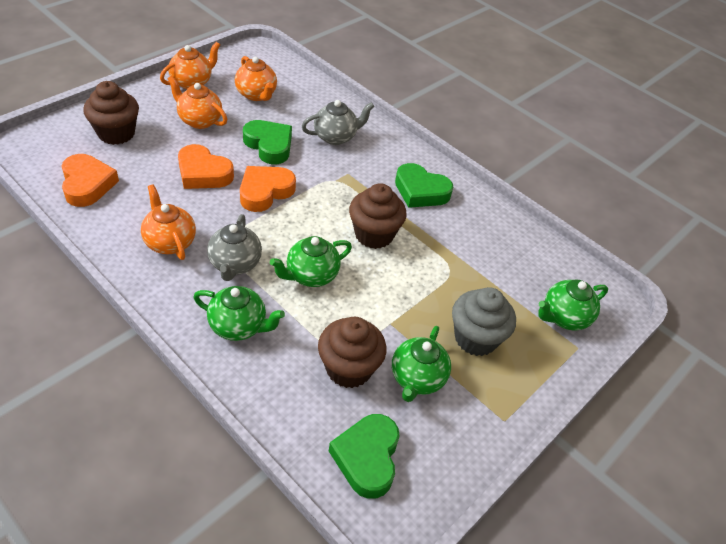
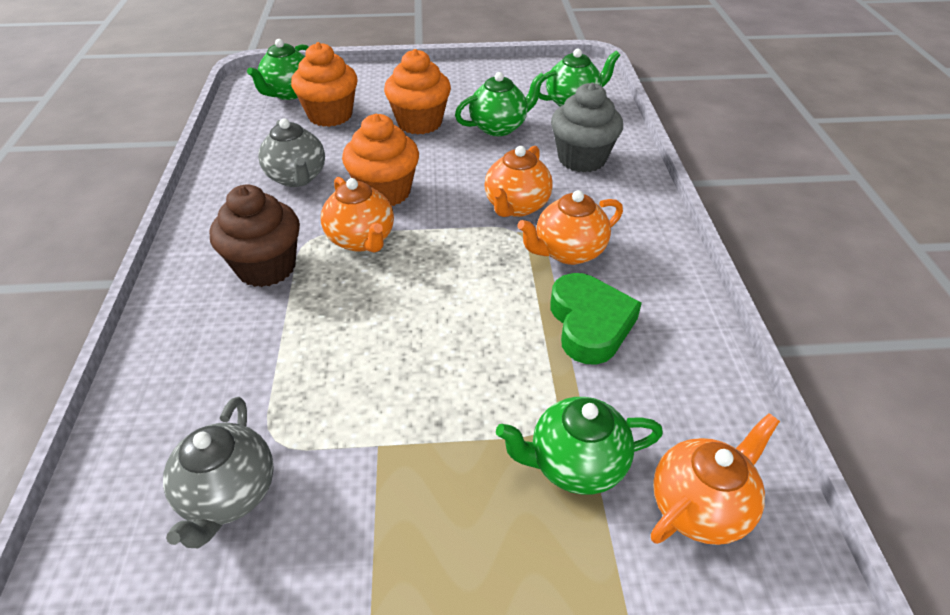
brown cupcake: [83,81,139,145] [318,317,387,388] [349,183,407,249] = 3 -> [210,185,300,287] = 1
green heart: [243,120,292,164] [329,414,399,499] [395,163,453,208] = 3 -> [550,273,642,365] = 1
orange cupcake: none = 0 -> [291,42,358,127] [342,114,419,206] [384,49,451,135] = 3
orange heart: [61,154,119,207] [178,144,234,189] [240,166,296,212] = 3 -> none = 0

